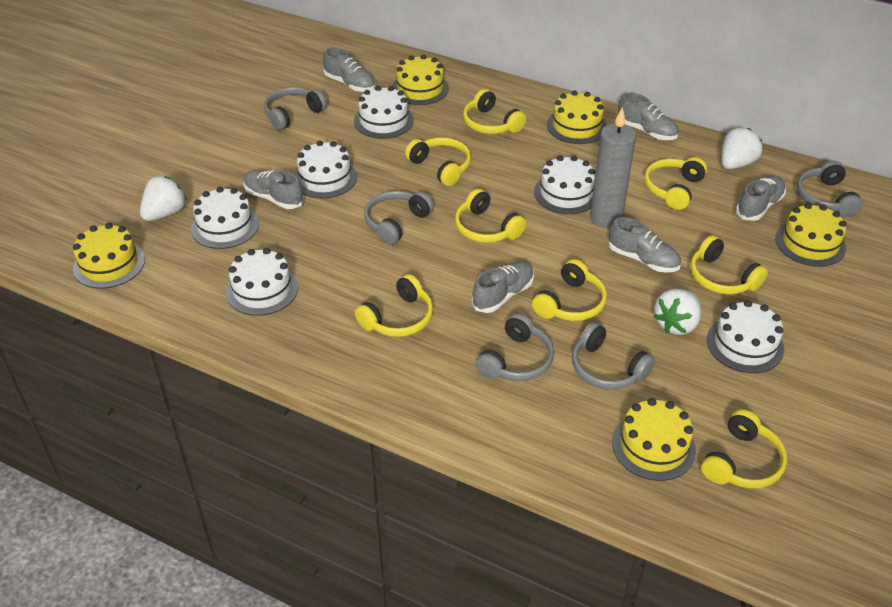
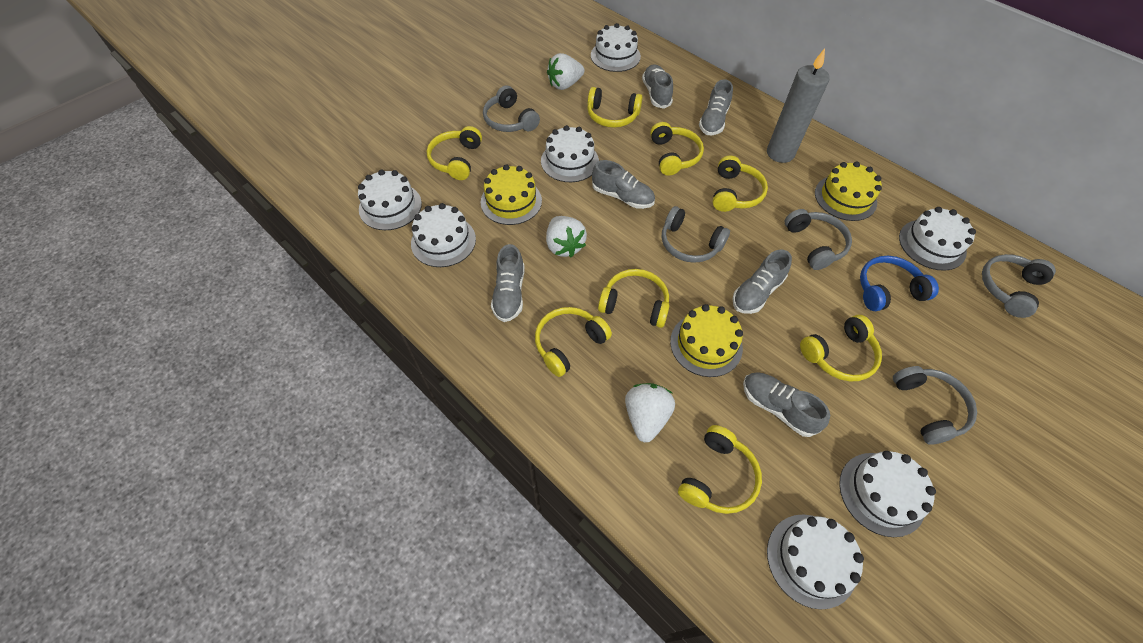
blue headphones: none = 0 -> [860,256,939,311] = 1
white cake: [191,187,259,249] [226,248,298,316] [294,141,357,198] [354,86,414,139] [534,155,595,214] [707,300,784,373] = 6 -> [358,169,422,230] [411,203,476,267] [541,125,599,182] [591,23,641,72] [767,514,864,610] [839,451,936,537] [899,207,976,271] = 7
yellow cake: [73,223,145,289] [392,55,449,105] [547,90,607,144] [612,398,696,481] [775,203,847,267] = 5 -> [481,164,542,225] [670,304,743,377] [815,162,882,221] = 3

